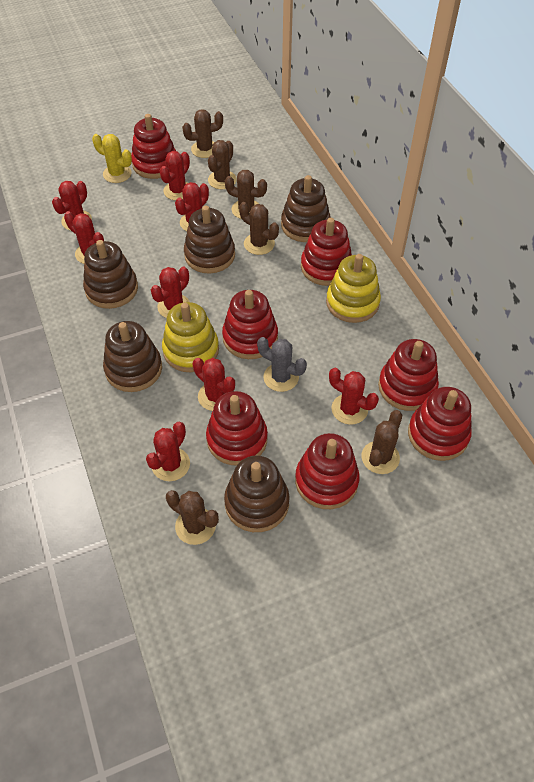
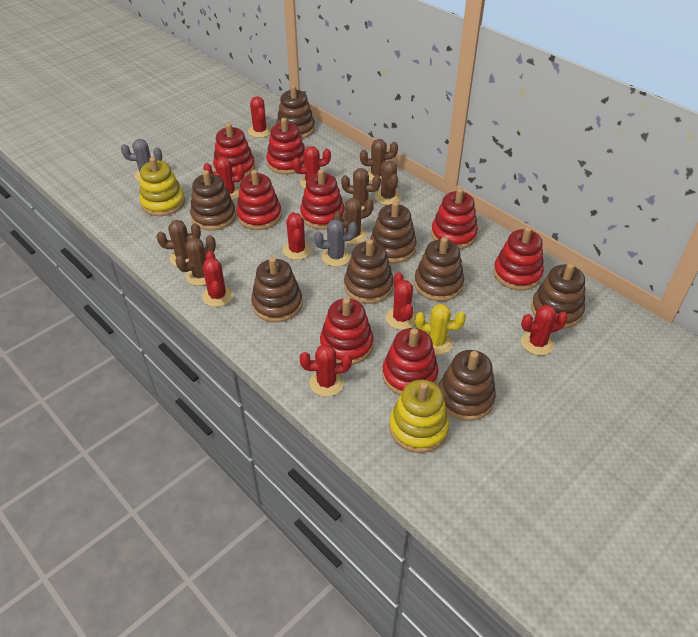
brown stacking toy: [83,240,138,309] [103,321,162,392] [184,206,235,274] [224,455,290,532] [281,175,331,242] = 5 -> [190,170,236,231] [251,257,303,322] [276,85,315,139] [344,239,394,304] [370,201,417,263] [414,237,464,301] [438,350,496,421] [531,263,585,329] = 8
grey cactus: [257,337,307,392] = 1 -> [121,139,162,182] [314,219,358,267] = 2
red stacking toy: [131,114,176,179] [206,391,268,465] [222,290,278,359] [295,433,360,509] [301,218,352,286] [378,339,439,411] [408,387,472,461] = 7 -> [213,123,255,177] [236,170,282,230] [266,118,305,175] [300,169,345,230] [320,298,374,365] [382,328,438,395] [431,188,478,249] [493,227,544,290] = 8

